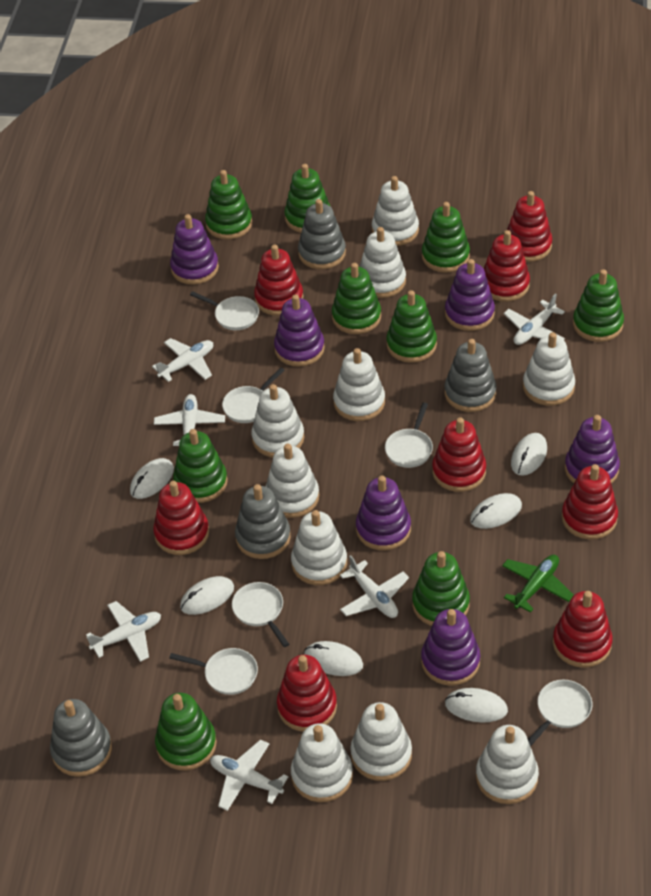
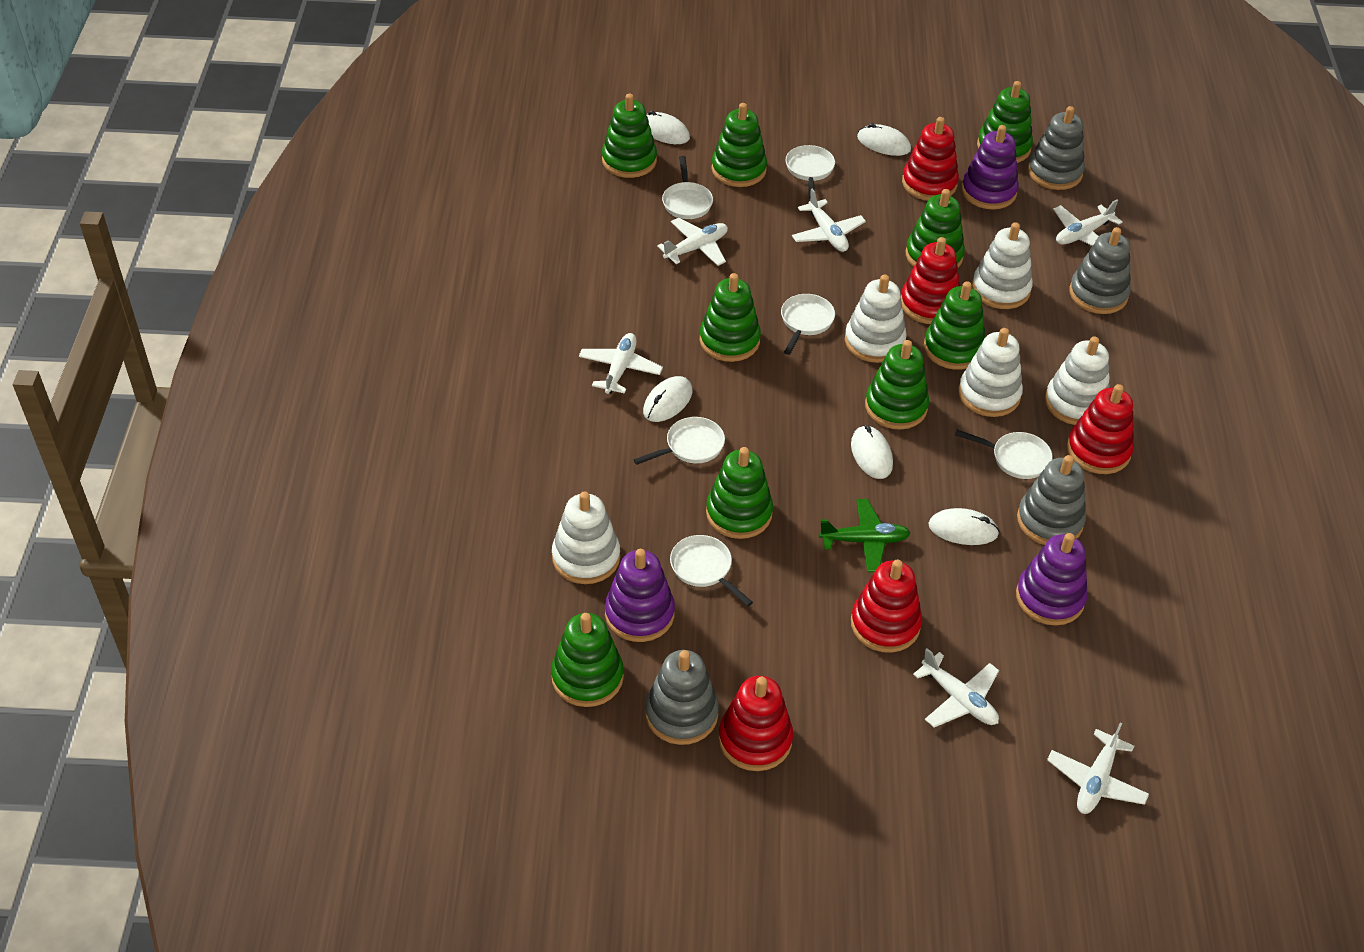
purple stacking toy: [170,214,219,284] [274,294,325,367] [356,476,411,550] [421,609,480,686] [445,259,495,331] [565,415,620,484] = 6 -> [605,549,675,642] [961,125,1019,210] [1016,533,1088,625] = 3
red stacking toy: [153,481,209,555] [254,245,303,316] [277,655,337,732] [432,417,486,492] [484,230,530,302] [507,191,552,262] [553,591,613,668] [562,464,618,540] = 8 -> [719,676,793,771] [851,559,922,653] [901,237,960,324] [902,117,959,201] [1067,384,1134,474] = 5
white mouse: [130,458,174,499] [180,576,234,615] [304,641,363,676] [445,688,508,722] [470,493,522,529] [511,433,547,476] = 6 -> [643,376,692,422] [646,111,690,144] [851,425,893,479] [857,123,911,156] [928,508,1000,545] = 5
white stacking toy: [251,384,304,457] [266,444,319,518] [291,510,347,585] [291,723,353,802] [333,348,385,421] [350,702,412,781] [360,227,406,298] [372,176,419,246] [476,725,539,804] [523,332,575,406] = 10 -> [552,491,620,584] [845,274,907,363] [959,328,1023,417] [972,222,1033,309] [1045,336,1110,425] = 5

